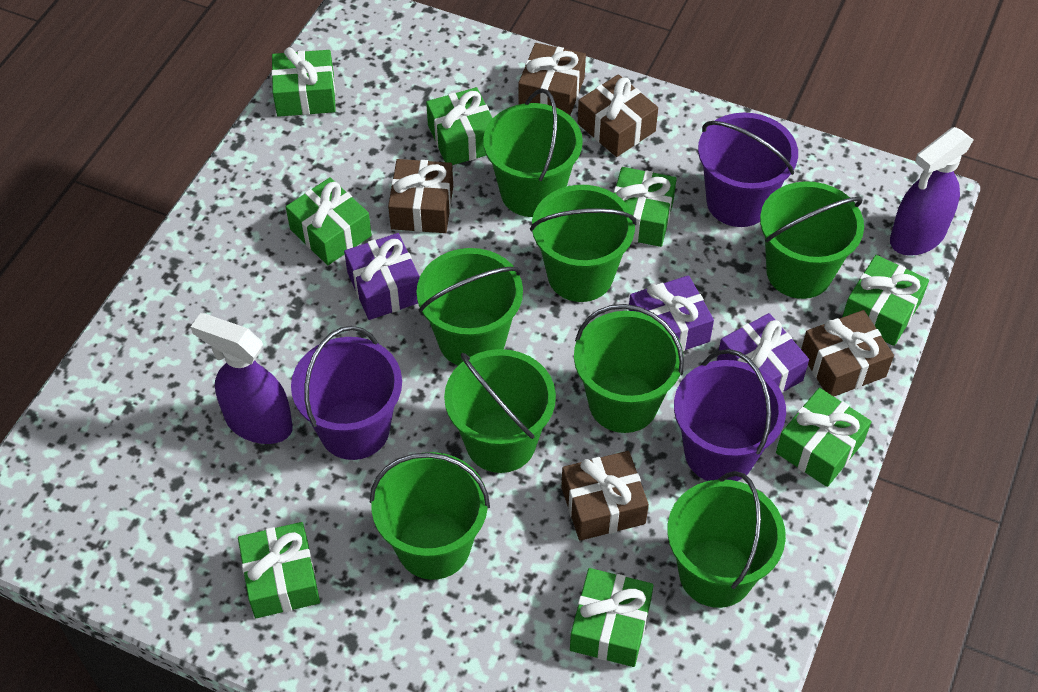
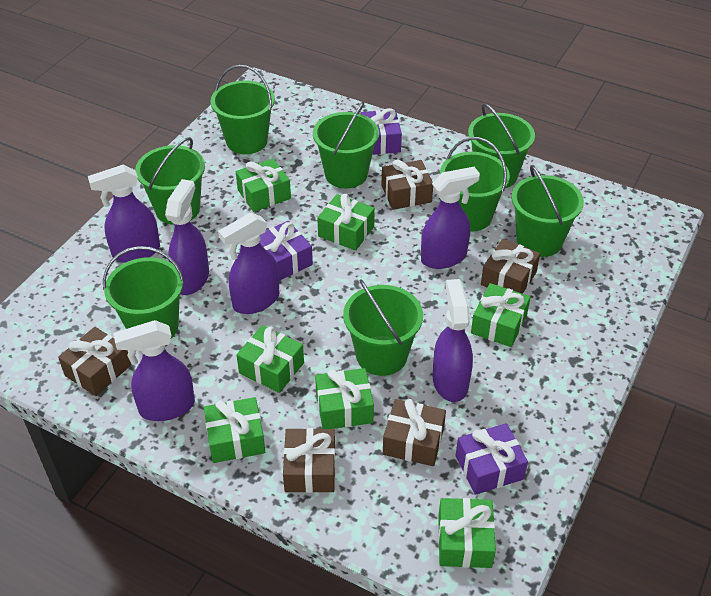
green gift: [238,522,320,618] [271,47,336,117] [286,177,372,265] [426,87,493,165] [570,568,654,667] [614,167,677,247] [776,388,872,487] [842,255,929,346] = 8 -> [204,397,265,463] [236,158,291,212] [237,325,304,393] [315,368,374,429] [317,194,375,251] [438,498,496,568] [471,283,531,347] = 7
purple bucket: [291,326,402,460] [674,349,786,481] [698,113,798,227] = 3 -> none = 0
purple spray bottle: [191,313,293,444] [890,127,973,256] = 2 -> [88,165,160,263] [113,320,195,421] [165,179,209,295] [218,213,279,314] [421,167,480,269] [432,279,473,402] = 6

